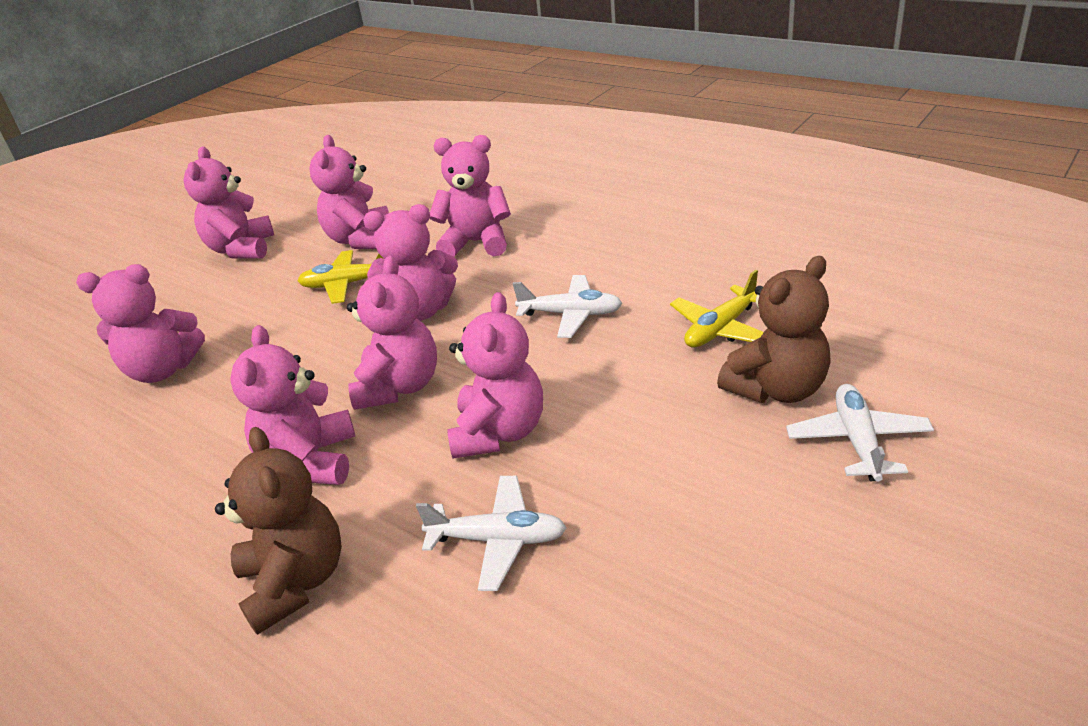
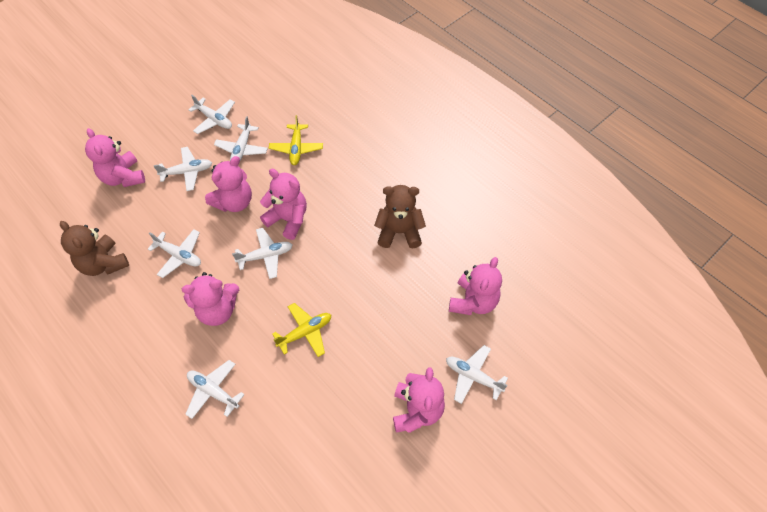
pink teddy bear: [76,264,205,383] [183,146,274,259] [230,325,355,485] [310,135,389,249] [347,255,437,410] [363,204,458,321] [429,135,511,257] [447,292,543,459] = 8 -> [85,128,145,187] [182,272,239,326] [205,156,252,212] [260,169,307,240] [393,367,445,433] [449,257,502,315] = 6
white plane: [416,476,567,591] [513,275,622,338] [786,384,934,481] = 3 -> [148,229,201,278] [153,147,212,191] [185,360,245,419] [188,95,235,134] [214,116,268,161] [232,228,292,279] [446,345,508,404] = 7

